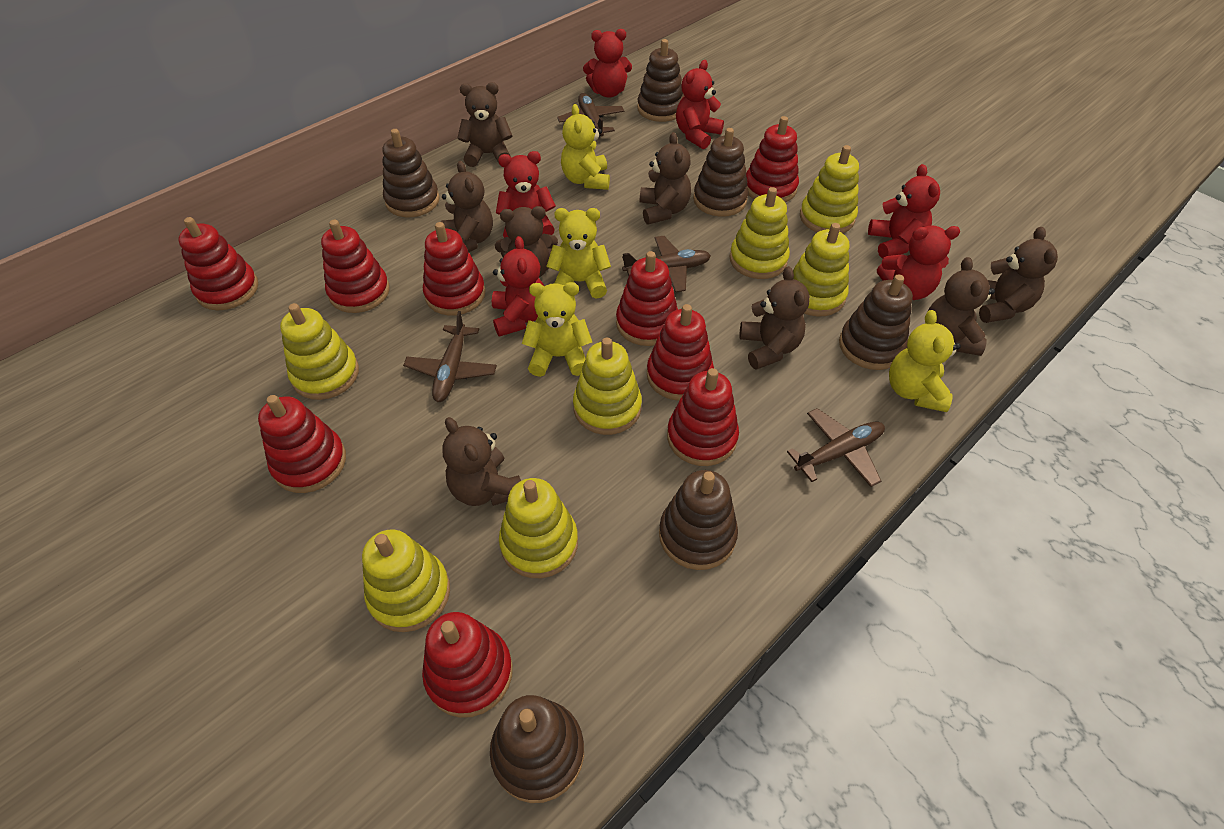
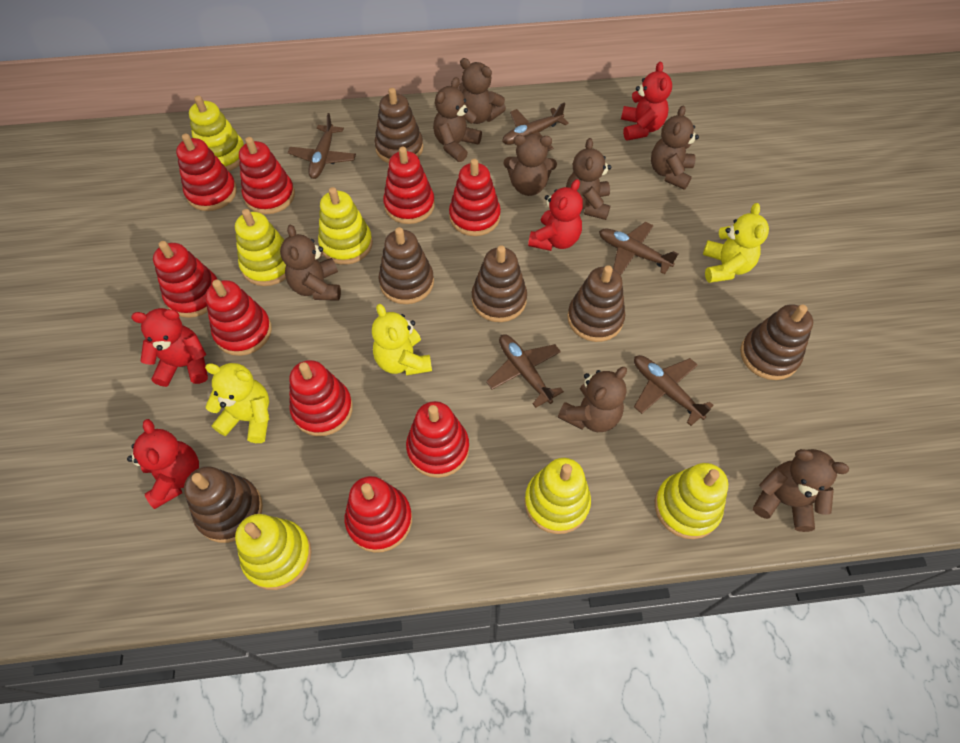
brown plane: [403,311,497,402] [557,93,625,136] [622,236,711,292] [787,408,885,487] = 4 -> [288,113,356,179] [486,334,564,408] [502,102,569,151] [599,222,678,275] [634,355,714,426] = 5
red teddy bear: [492,236,544,337] [496,151,556,238] [583,29,632,98] [676,60,724,149] [868,164,940,259] [877,225,960,300] = 6 -> [127,419,199,509] [131,308,208,387] [528,179,583,251] [621,61,672,141] = 4
yellow stacking toy: [280,303,359,400] [362,530,450,632] [499,478,578,578] [573,338,642,435] [730,187,790,279] [793,223,849,316] [800,145,859,233] = 7 -> [189,95,244,171] [235,209,286,286] [235,514,312,590] [318,187,373,265] [524,458,591,534] [655,463,728,539] = 6
yellow teddy bear: [522,282,592,377] [546,208,611,299] [561,104,610,190] [889,310,961,412] = 4 -> [205,363,269,443] [372,304,432,376] [703,203,769,283] = 3

